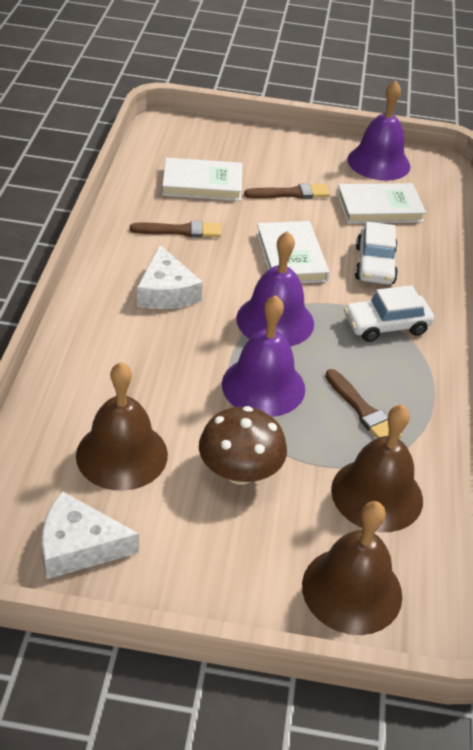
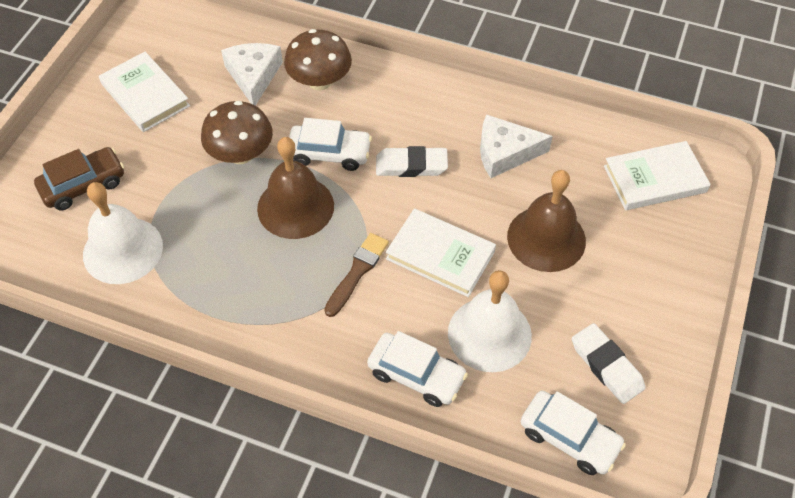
brown bell: [76,362,168,491] [302,501,402,635] [331,405,423,532] = 3 -> [257,137,334,239] [507,170,586,272] = 2
brown brush: [130,221,221,238] [244,183,330,199] [325,369,402,439] = 3 -> [324,233,389,317] = 1
brown car: none = 0 -> [34,147,124,210] = 1
brown mushroom: [199,406,287,485] = 1 -> [201,101,273,164] [284,29,352,91] = 2
purple bell: [222,295,305,417] [236,231,314,347] [347,80,411,181] = 3 -> none = 0
white bell: none = 0 -> [83,182,163,284] [448,270,532,372] = 2
white car: [344,285,434,342] [355,222,398,284] = 2 -> [289,118,372,171] [367,331,468,407] [521,390,626,475] = 3
white eraser: none = 0 -> [376,146,448,177] [572,323,646,404] = 2

